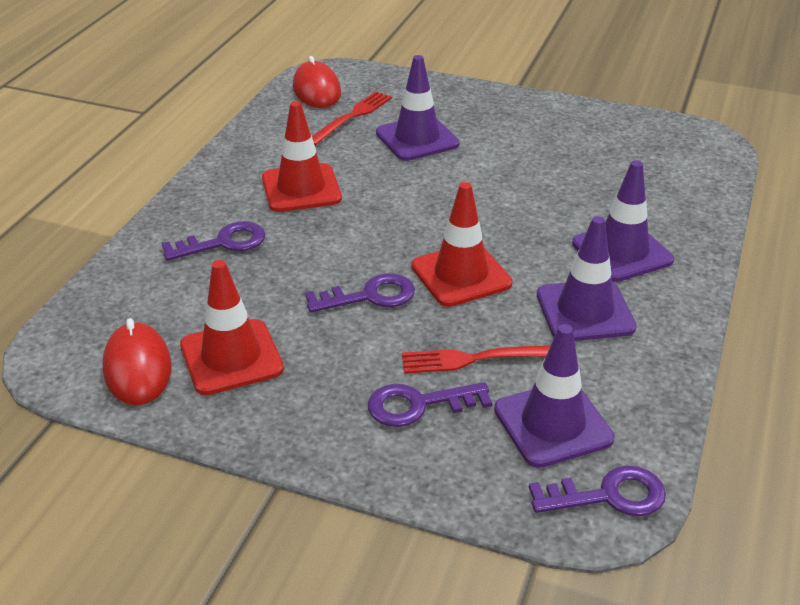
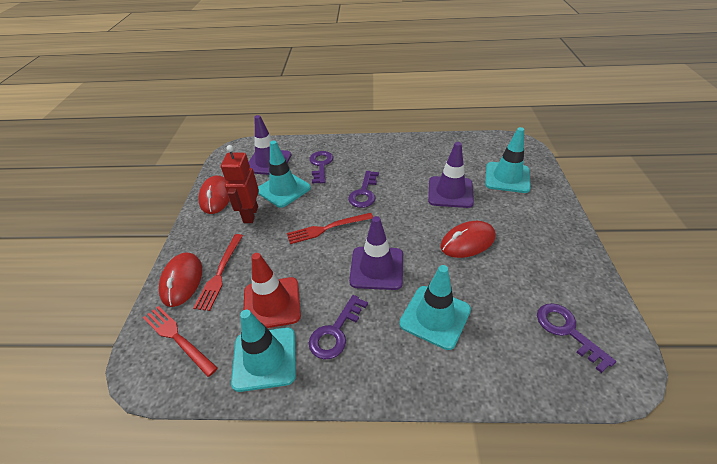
purple traffic cone: [376,55,460,161] [494,324,615,468] [537,216,637,341] [572,160,674,282] = 4 -> [249,115,291,175] [349,216,403,290] [428,142,474,208] = 3
red fork: [312,91,392,146] [402,346,550,374] = 2 -> [143,306,218,377] [193,234,243,311] [287,213,373,244] = 3
red mouse: [103,318,172,405] [293,56,341,108] = 2 -> [159,252,202,307] [198,176,230,214] [441,221,496,258] = 3
red robot: none = 0 -> [221,145,259,223] = 1
red traffic cone: [180,260,284,395] [262,101,342,212] [411,182,512,307] = 3 -> [244,253,301,328] = 1
turquoise traffic cone: none = 0 -> [231,310,296,392] [258,141,311,208] [399,265,471,350] [485,127,531,193] = 4

